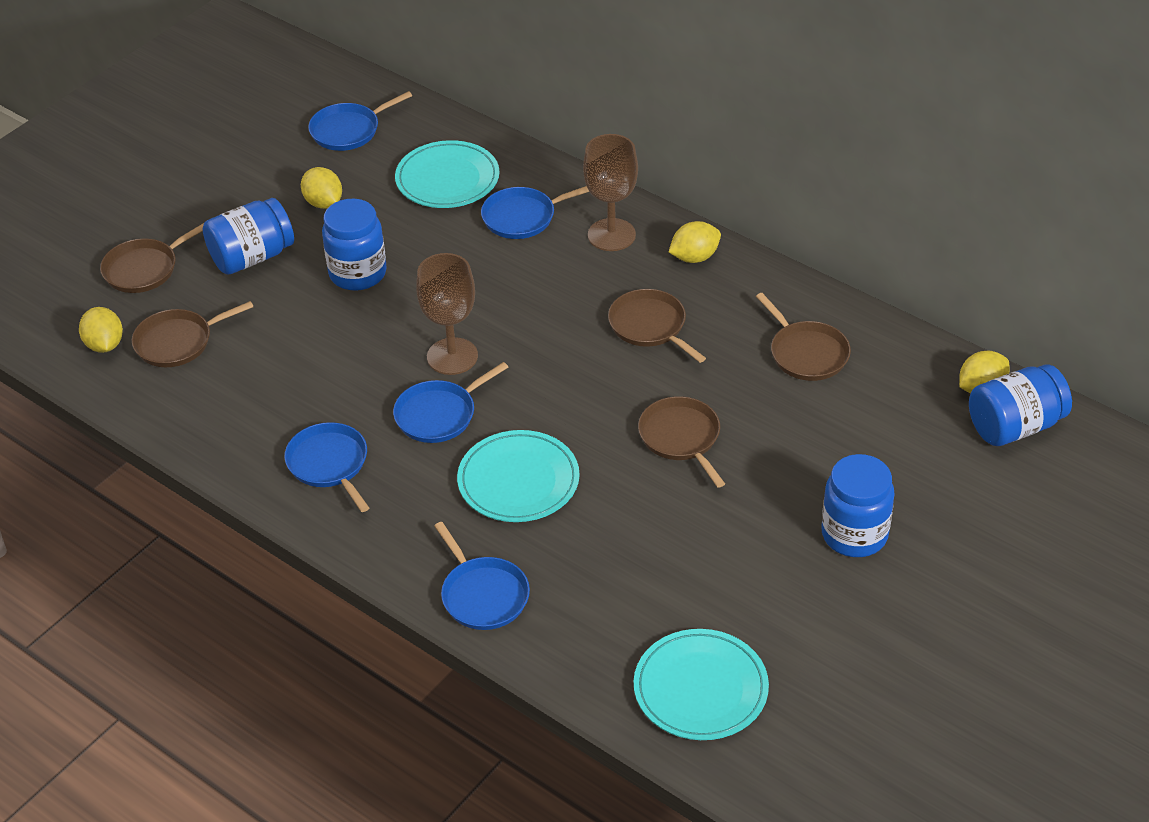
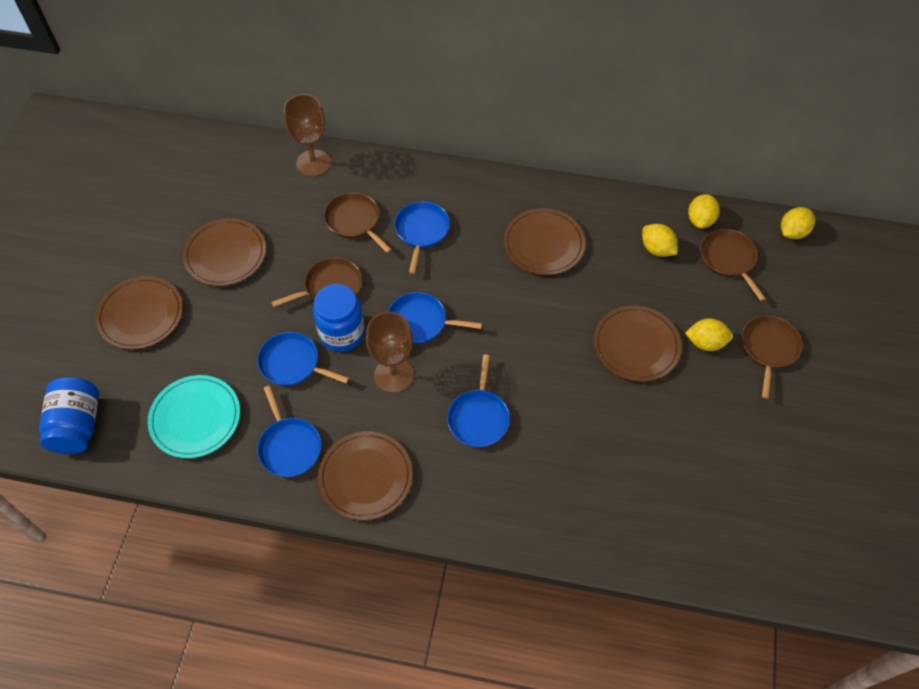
blue jar: [203,198,294,275] [322,199,387,291] [821,454,895,557] [969,364,1072,446] = 4 -> [39,377,99,454] [313,284,365,352] = 2
brown pan: [100,223,204,293] [132,301,253,367] [608,289,706,363] [638,396,725,488] [756,293,851,381] = 5 -> [271,257,362,307] [324,192,392,253] [700,229,766,301] [742,315,802,399] = 4
brown plate: none = 0 -> [95,276,183,350] [183,218,266,286] [318,431,413,520] [503,208,585,275] [593,305,681,382] = 5
turquoise plate: [395,140,500,208] [457,430,580,522] [634,629,769,740] = 3 -> [148,375,240,458] = 1

